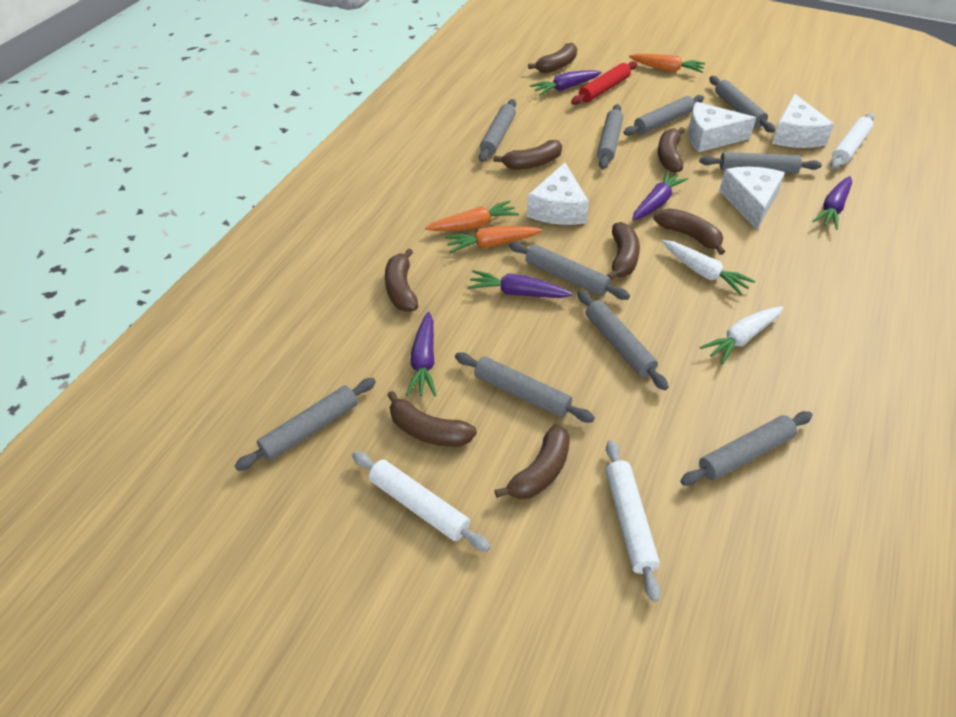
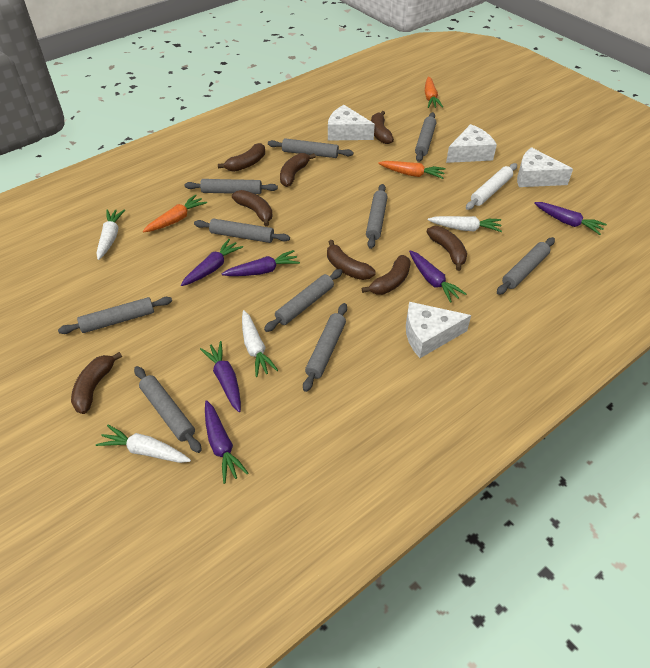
purple carrot: [406,312,437,396] [468,270,573,298] [530,70,602,95] [632,170,688,221] [813,176,852,230] = 5 -> [181,239,243,286] [200,341,241,412] [205,400,248,484] [222,250,300,276] [409,250,466,303] [534,202,607,235] = 6
red rolling pin: [571,61,637,105] = 1 -> none = 0
white carrot: [662,240,755,295] [700,306,783,365] = 2 -> [96,209,125,260] [96,425,191,463] [242,310,278,377] [428,216,502,232] = 4
white rolling pin: [352,451,491,552] [605,440,661,602] [830,113,874,169] = 3 -> [466,163,517,210] = 1

